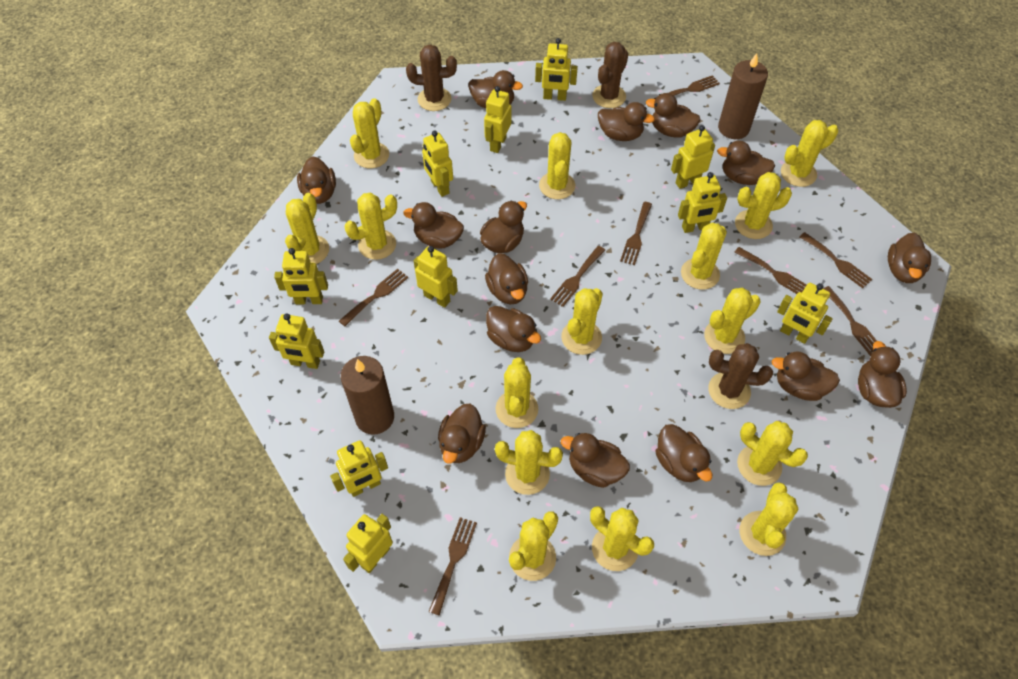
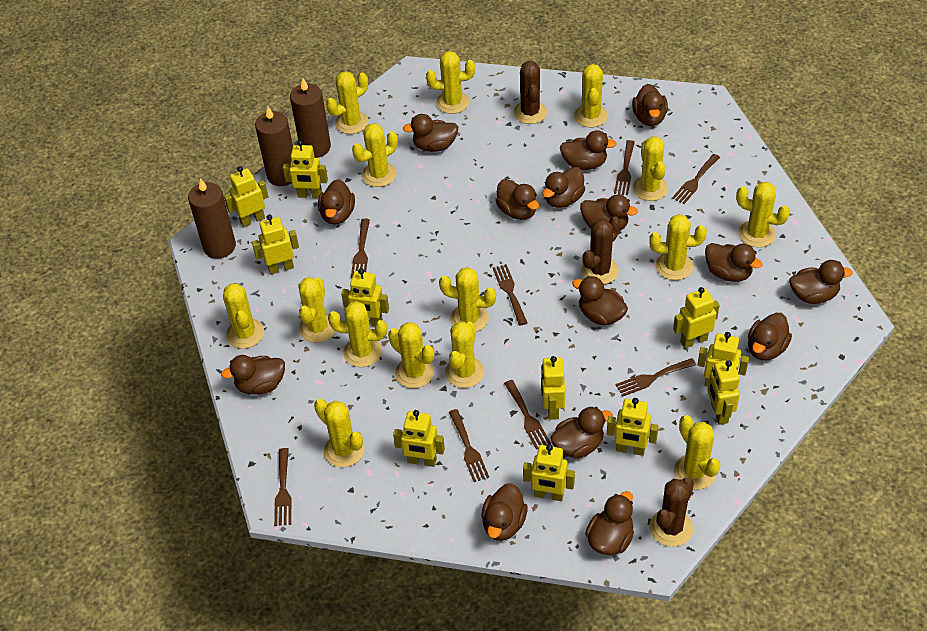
brown candle: [341,356,394,435] [718,53,768,139] = 2 -> [188,178,236,259] [255,106,293,186] [290,78,331,158] = 3

